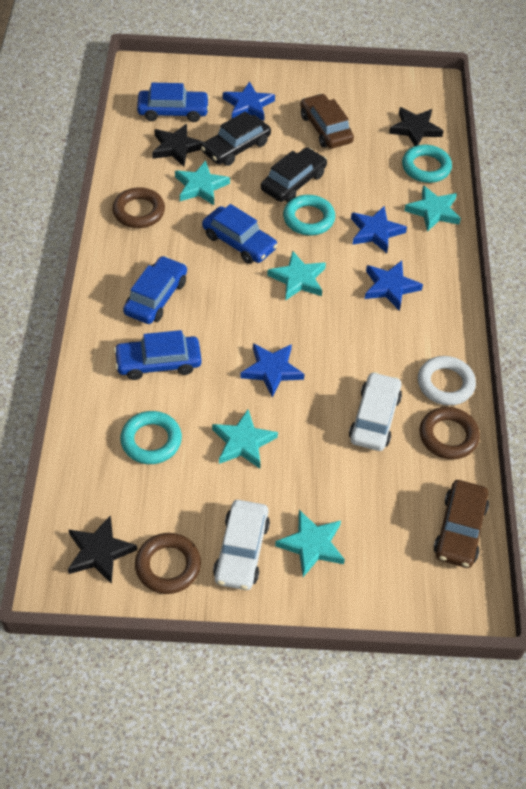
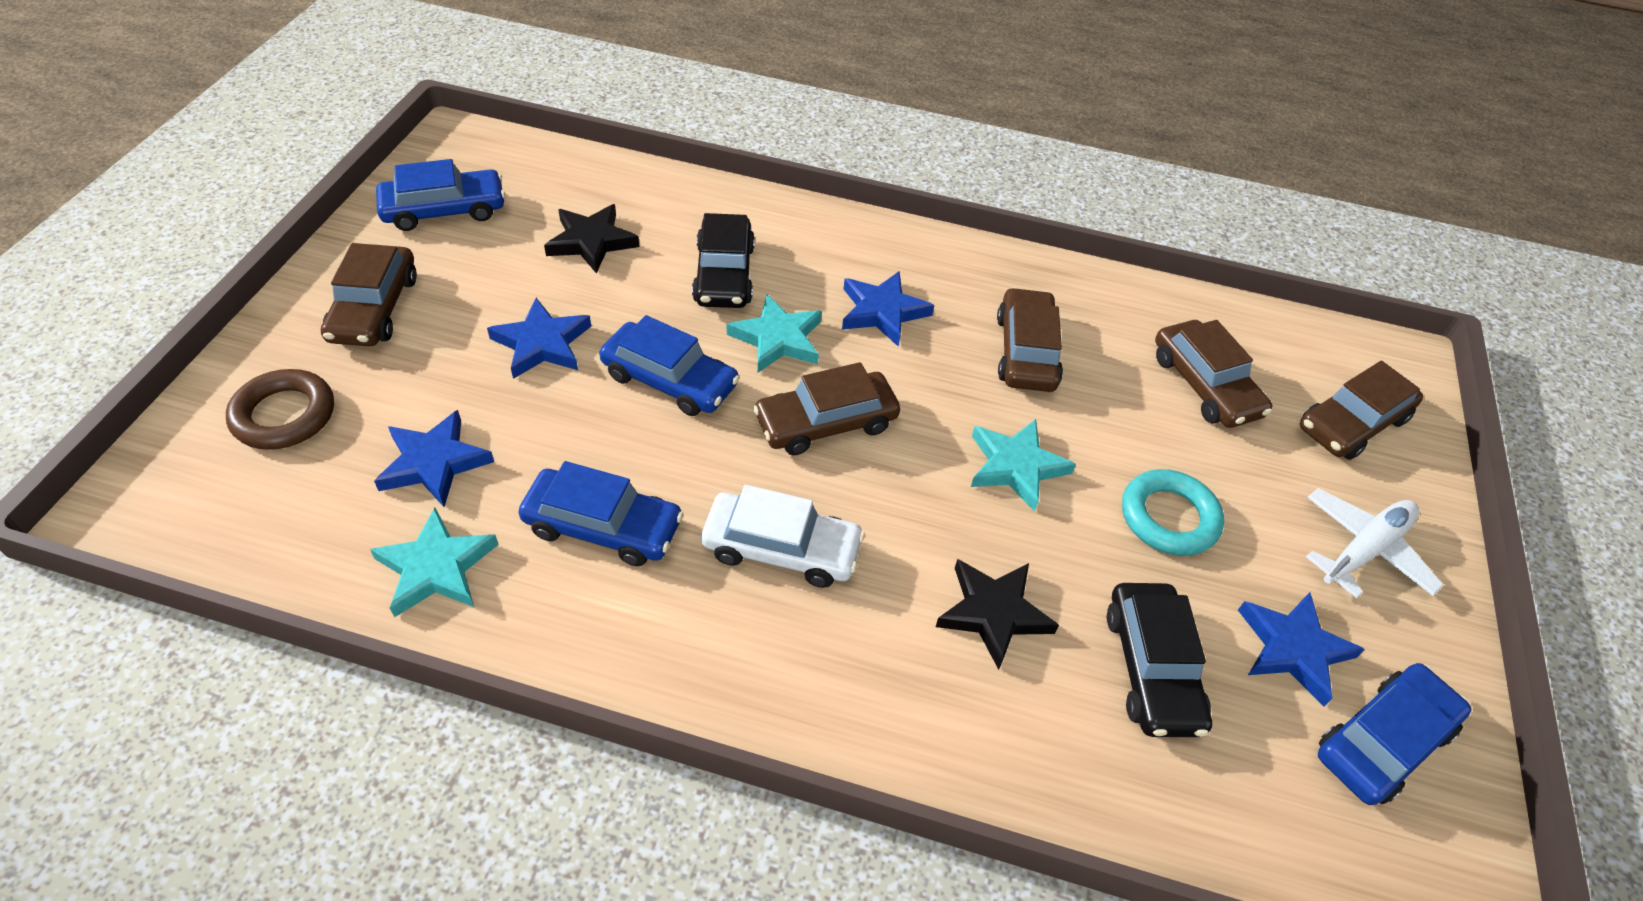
black star: [68,516,137,584] [152,124,204,167] [389,107,443,146] = 3 -> [544,204,639,273] [936,559,1059,670] = 2
brown car: [300,94,354,149] [434,480,489,568] = 2 -> [321,243,417,346] [753,362,900,455] [997,287,1063,392] [1155,320,1272,428] [1300,361,1423,460] = 5
brown ring: [112,187,165,228] [135,533,201,594] [420,407,480,459] = 3 -> [226,369,334,450] = 1
turquoise ring: [120,411,182,464] [283,195,335,235] [402,145,452,183] = 3 -> [1122,469,1224,556] = 1
turquoise star: [175,161,230,205] [212,410,278,469] [267,251,326,301] [275,510,345,577] [404,185,461,232] = 5 -> [370,508,499,617] [727,294,822,373] [971,419,1076,512] = 3
white car: [213,500,270,590] [349,372,402,451] = 2 -> [701,485,865,588] = 1
white plane: none = 0 -> [1306,488,1444,598] = 1
white ring: [418,356,476,406] = 1 -> none = 0

